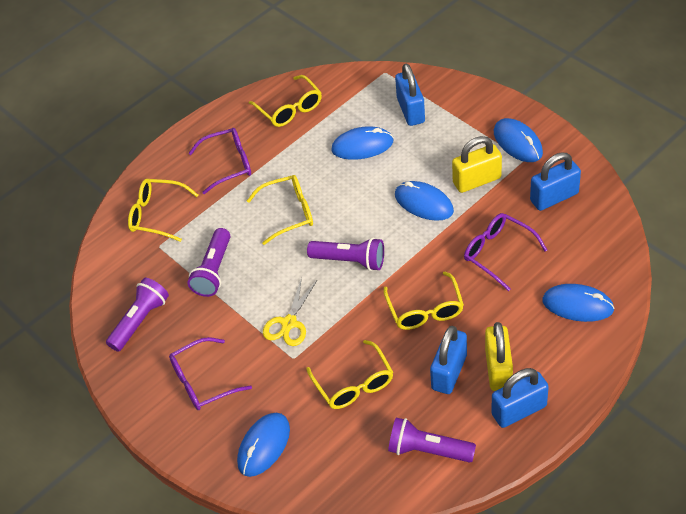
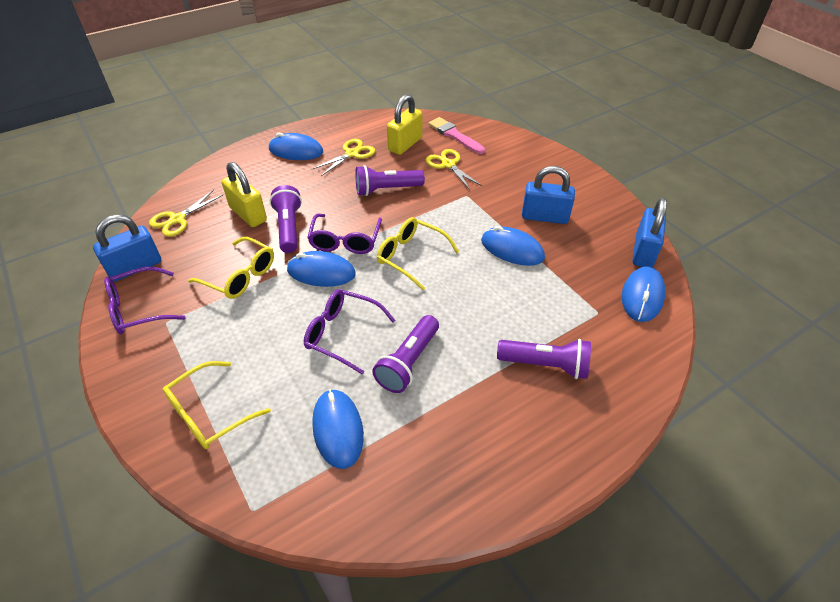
blue padlock: [395,64,425,126] [430,326,467,394] [491,368,549,428] [530,152,581,211] = 4 -> [93,215,162,282] [522,166,575,224] [632,198,667,267] = 3
pink brush: none = 0 -> [428,117,485,154] = 1
yellow glasses: [128,179,198,242] [247,175,313,245] [249,75,322,127] [306,340,393,409] [384,272,464,330] = 5 -> [163,361,271,449] [188,237,274,299] [377,217,459,290] = 3
yellow scissors: [263,277,317,346] = 1 -> [149,190,223,237] [312,139,375,176] [426,149,482,190] = 3

